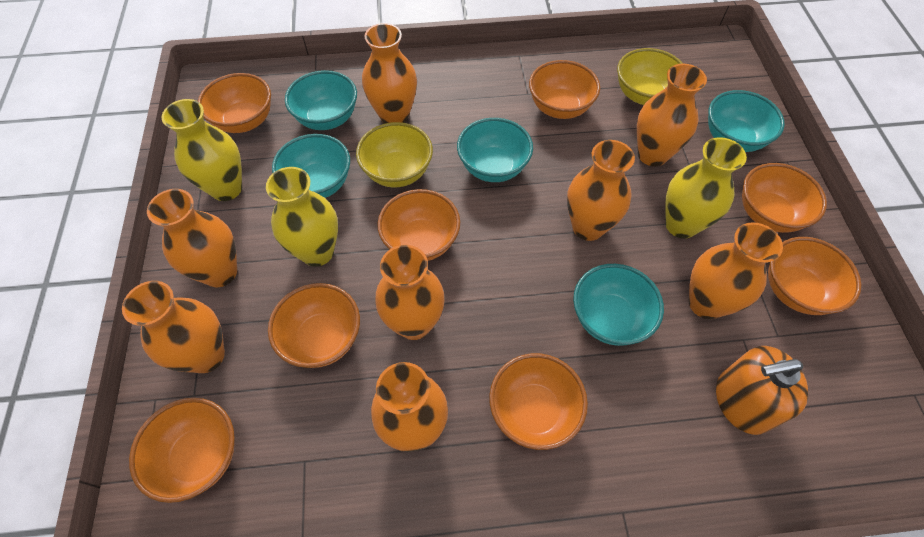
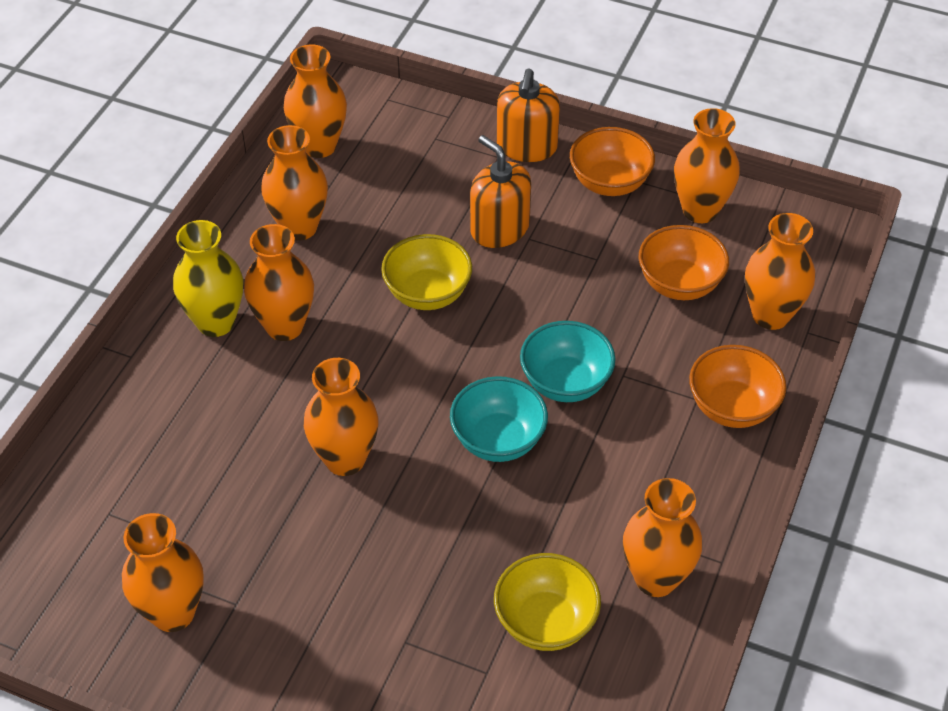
orange bowl: [129,398,235,503] [198,73,271,133] [268,283,360,368] [377,189,460,261] [489,353,588,450] [529,60,600,119] [742,163,827,233] [768,237,861,315] = 8 -> [570,127,655,196] [639,225,729,300] [689,345,786,428] = 3
orange soap dispenser: [716,346,808,435] = 1 -> [470,135,531,248] [497,68,560,162] = 2
turquoise bowl: [272,134,350,198] [285,70,357,130] [457,118,533,182] [573,264,664,346] [708,90,785,152] = 5 -> [450,376,548,462] [520,321,616,402] = 2
yellow vase: [162,99,242,201] [266,167,338,267] [665,137,747,239] = 3 -> [173,220,243,337] = 1

